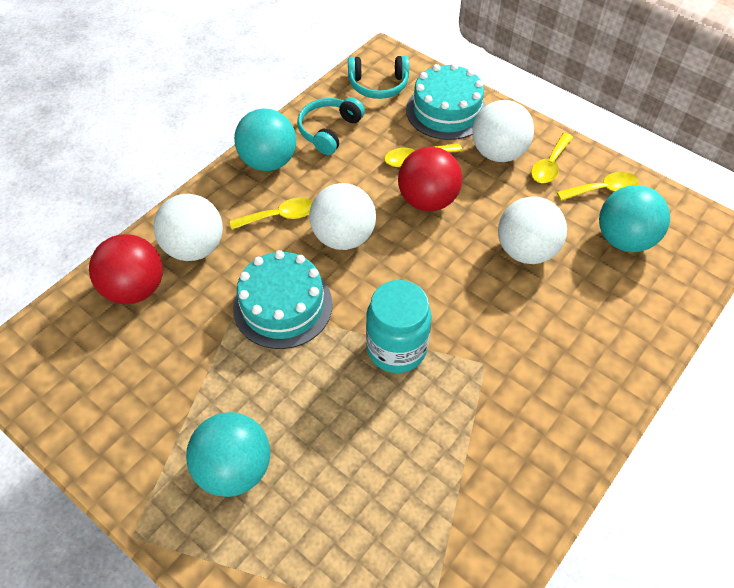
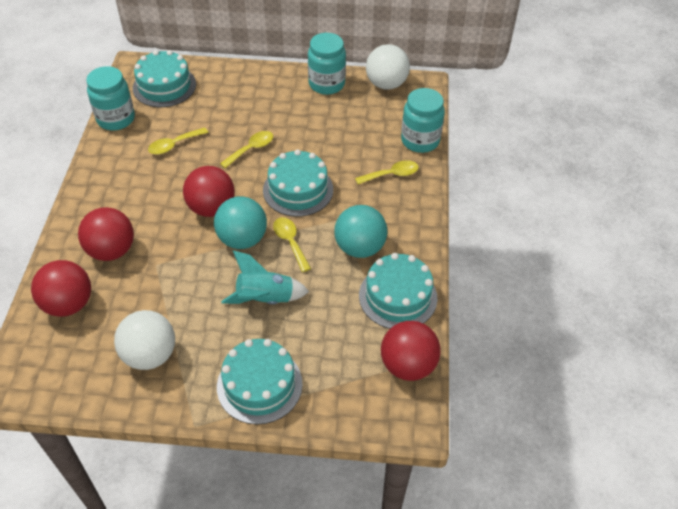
red ball: [89,234,163,304] [398,147,462,211] = 2 -> [31,260,91,317] [78,207,134,261] [183,166,235,217] [381,321,441,381] = 4
turquoise ball: [186,412,270,497] [234,108,296,171] [599,185,670,252] = 3 -> [214,196,267,249] [334,205,388,258] = 2
turquoise cake: [233,250,333,349] [406,63,486,140] = 2 -> [133,50,196,107] [217,339,303,425] [263,149,333,217] [359,253,437,329] = 4
turquoise headphones: [297,97,365,155] [348,56,409,99] = 2 -> none = 0
turquoise jar: [366,280,432,373] = 1 -> [86,66,135,131] [308,33,346,95] [401,88,445,153] = 3
turquoise rocket: none = 0 -> [221,250,309,304] = 1
white ball: [153,194,223,261] [309,183,376,250] [472,100,534,162] [498,196,567,264] = 4 -> [114,310,175,370] [366,44,410,90] = 2

